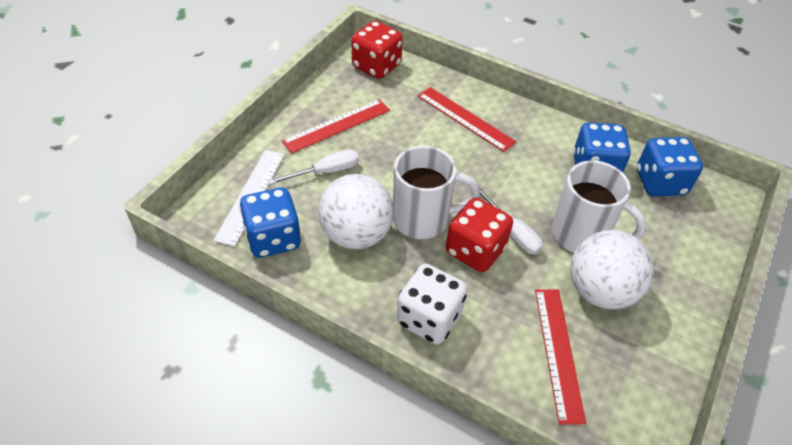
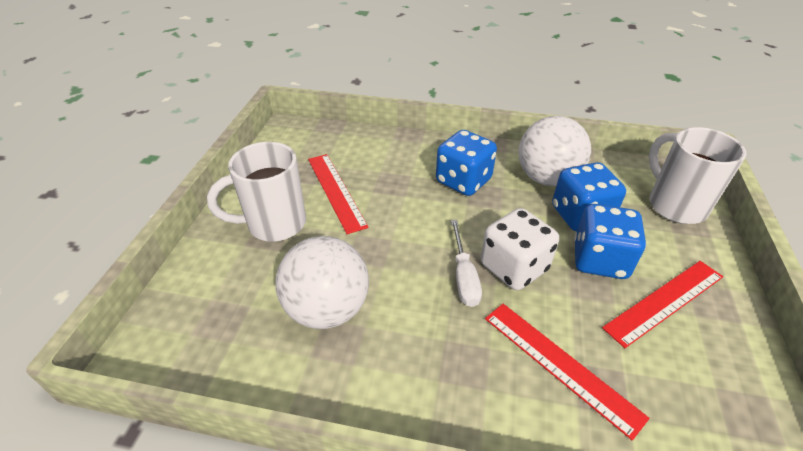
red dice: [351,21,403,79] [446,198,513,272] = 2 -> none = 0
white ruler: [213,150,285,247] = 1 -> none = 0
white screwdriver: [268,149,359,185] [479,188,543,255] = 2 -> [451,220,482,307] = 1

